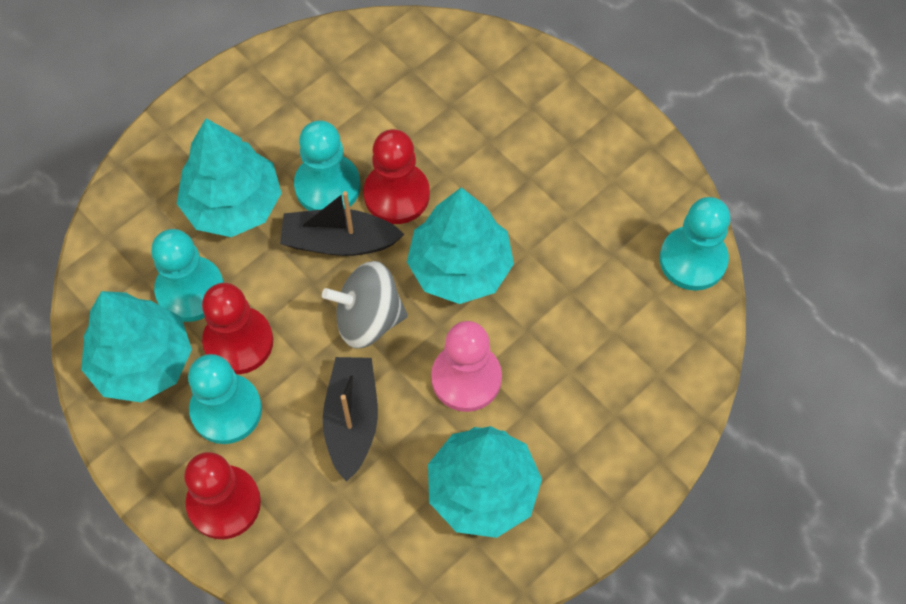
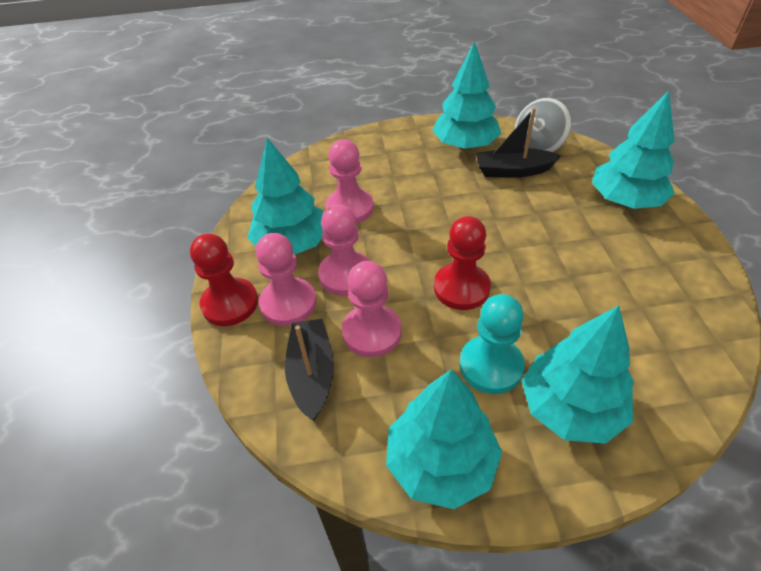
pink pawn: [431,321,502,412] = 1 -> [256,233,317,326] [318,204,370,296] [325,140,374,224] [342,261,402,357] = 4
red pawn: [184,452,261,539] [202,283,273,374] [364,129,430,224] = 3 -> [190,233,258,326] [434,216,491,310] = 2
turquoise pawn: [151,229,224,322] [188,354,262,444] [294,121,361,211] [659,197,730,291] = 4 -> [459,294,525,394] = 1
turquoise tree: [81,291,192,402] [177,118,281,237] [407,187,514,304] [428,426,542,538] = 4 -> [247,138,323,254] [386,369,502,509] [432,41,501,149] [522,305,634,444] [592,90,675,209] = 5

